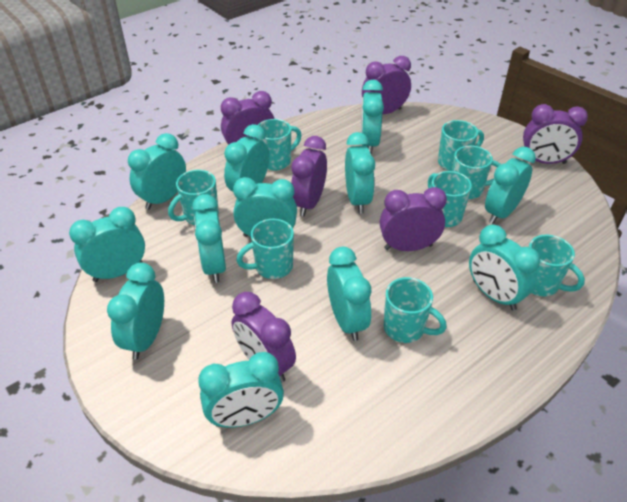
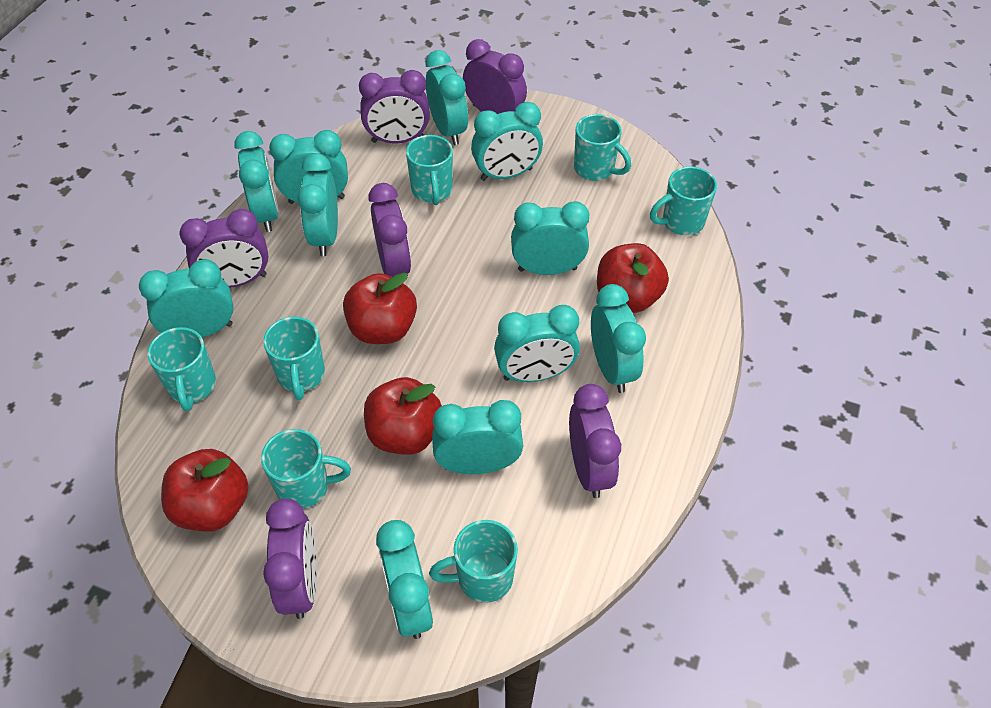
red apple: none = 0 -> [161,449,249,532] [343,273,417,344] [364,377,442,455] [597,243,669,313] = 4
turquoise clock: [69,207,145,282] [107,263,164,360] [128,133,186,210] [192,194,226,283] [198,352,284,428] [224,124,269,192] [233,177,297,237] [327,247,372,341] [345,132,375,214] [360,80,384,154] [469,225,540,310] [485,147,536,224] = 12 -> [139,259,234,338] [234,131,279,232] [269,130,348,204] [298,153,338,256] [376,520,433,639] [426,50,468,145] [432,400,523,474] [471,102,543,181] [494,305,580,382] [511,201,589,275] [591,284,646,393] = 11
turquoise mug: [168,170,219,225] [236,219,294,279] [257,119,301,170] [384,277,447,343] [428,171,472,227] [438,120,484,171] [452,145,501,199] [529,234,585,296] = 8 -> [147,327,216,412] [261,429,351,509] [263,317,325,400] [406,135,453,205] [429,520,518,603] [574,114,631,181] [650,166,717,235] = 7

